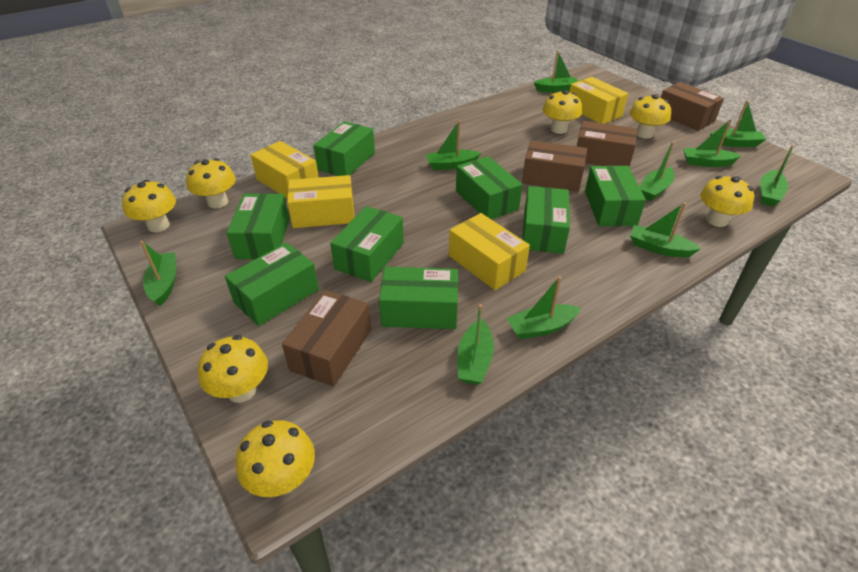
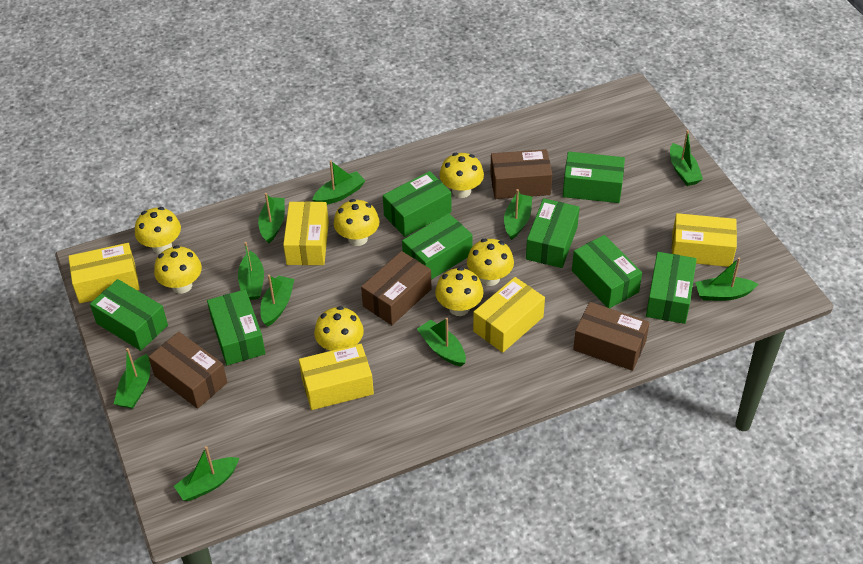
yellow box: [251,141,319,198] [287,175,355,228] [449,213,530,290] [569,77,628,124] = 4 -> [68,243,140,303] [283,201,329,265] [299,344,374,410] [473,277,545,353] [672,213,737,267] = 5

